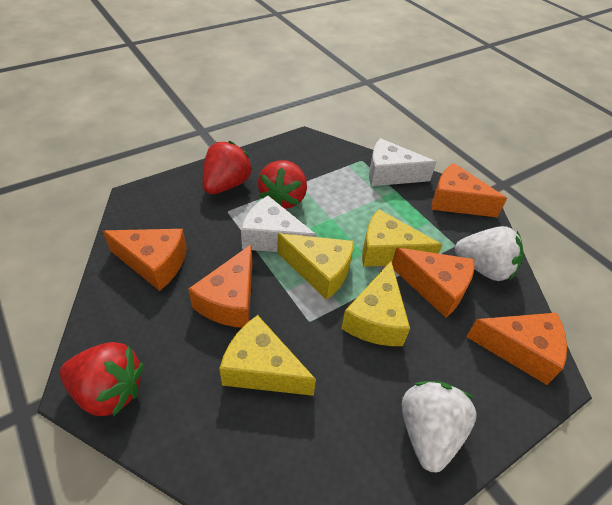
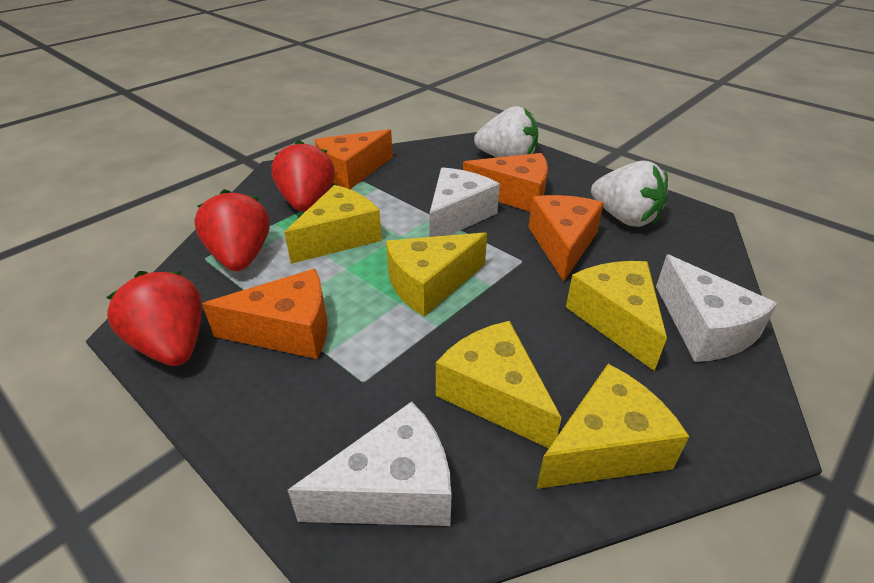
orange cheese: [103,229,187,291] [188,244,252,328] [392,247,474,318] [432,163,507,217] [466,313,567,385] = 5 -> [202,269,327,359] [315,129,393,189] [463,153,548,212] [529,195,604,282] = 4
white cheese: [241,196,317,252] [369,138,436,186] = 2 -> [288,401,452,526] [429,167,500,237] [656,255,778,362] = 3
yellow cheese: [219,315,316,396] [277,233,354,300] [341,261,410,346] [362,209,442,267] = 4 -> [284,185,382,264] [386,232,487,317] [436,321,562,448] [537,364,689,489] [566,261,667,371] = 5

